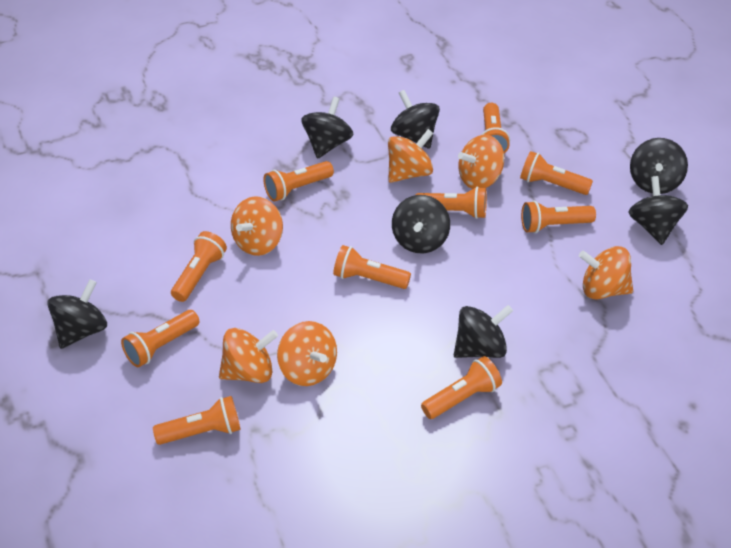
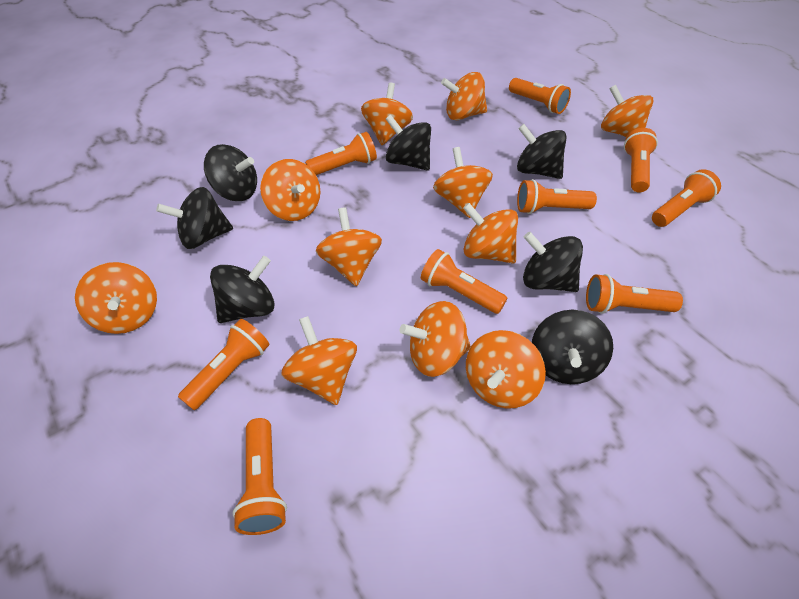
orange flashlight: [121,310,199,367] [153,396,241,445] [171,231,227,302] [263,161,334,202] [333,245,411,289] [416,186,487,219] [421,356,502,419] [481,103,510,153] [520,151,593,195] [521,201,596,233] = 10 -> [178,319,269,410] [232,418,287,535] [305,132,377,175] [421,249,508,314] [509,78,571,114] [517,179,597,214] [586,274,683,314] [624,128,658,192] [652,169,721,227] = 9
orange spinning top: [219,328,278,383] [231,196,283,256] [277,321,337,386] [388,129,433,183] [458,135,504,189] [579,246,633,299] = 6 -> [75,262,157,334] [260,159,320,221] [281,316,357,405] [316,207,382,286] [361,82,413,145] [400,301,471,377] [433,147,493,218] [441,72,487,120] [463,203,518,263] [466,330,546,409] [601,85,653,137] = 11

